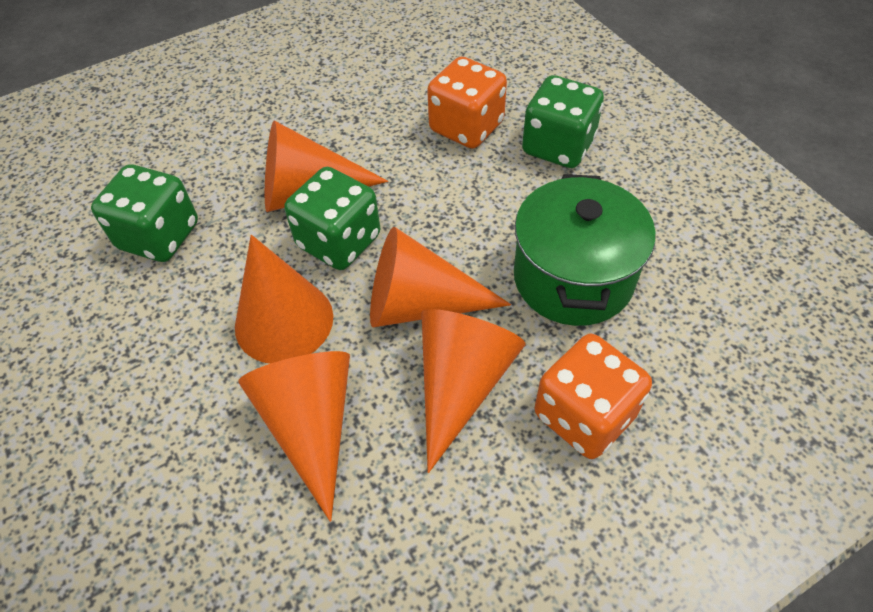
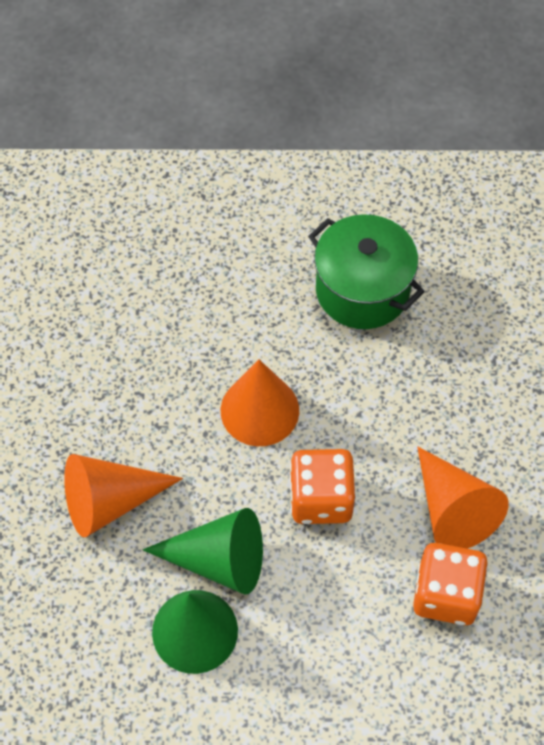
green cone: none = 0 -> [143,508,263,595] [152,590,238,674] = 2
green dice: [91,164,198,262] [284,167,380,270] [522,75,604,168] = 3 -> none = 0
orange cone: [235,235,333,364] [238,351,350,522] [265,121,388,212] [370,227,511,327] [421,309,526,473] = 5 -> [64,454,183,537] [221,360,299,446] [417,447,509,549] = 3

